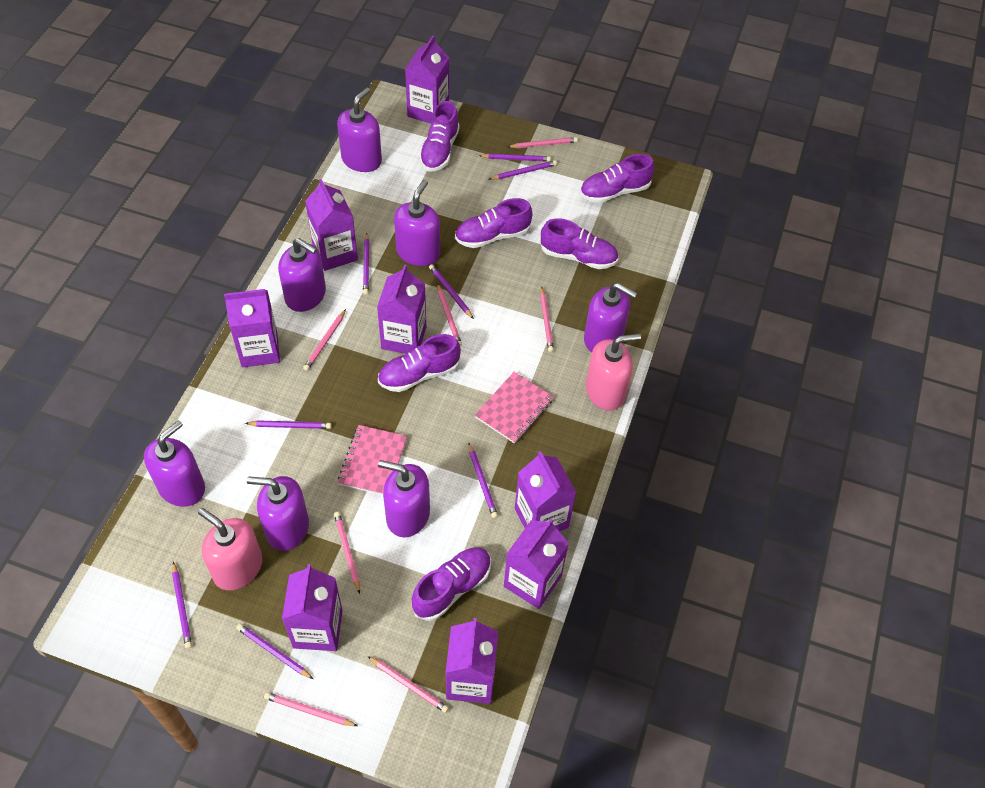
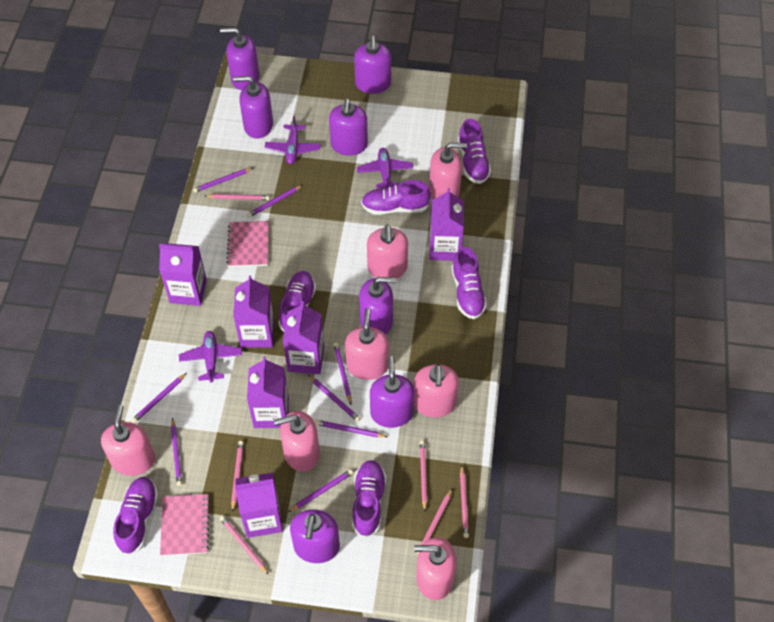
pink pencil: [264,692,358,726] [303,309,346,371] [334,512,360,594] [368,656,449,713] [437,283,462,346] [508,137,578,148] [540,287,554,352] = 7 -> [205,194,270,200] [220,516,269,575] [231,441,244,512] [417,489,452,554] [420,441,427,511] [460,466,469,538] = 6
pink soap dispenser: [198,508,262,590] [586,334,641,411] = 2 -> [101,404,155,476] [274,411,320,472] [345,308,389,380] [367,224,408,278] [414,364,459,418] [414,537,457,600] [429,142,467,199] = 7
purple carton: [224,289,280,367] [282,564,343,651] [305,179,358,271] [377,265,426,354] [405,35,449,124] [446,618,498,704] [504,519,569,609] [515,451,576,532] = 8 -> [159,243,207,306] [233,276,274,348] [235,473,283,538] [247,357,289,428] [283,301,324,374] [429,188,464,261] = 6
purple plane: none = 0 -> [179,331,242,383] [265,116,321,164] [357,148,413,188] = 3

